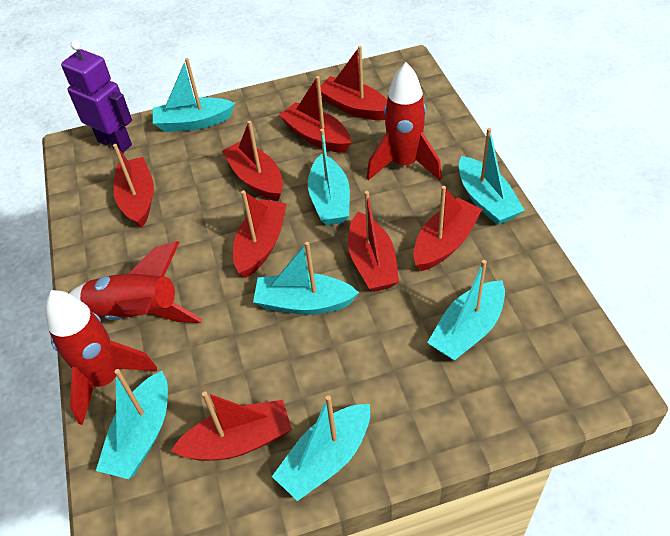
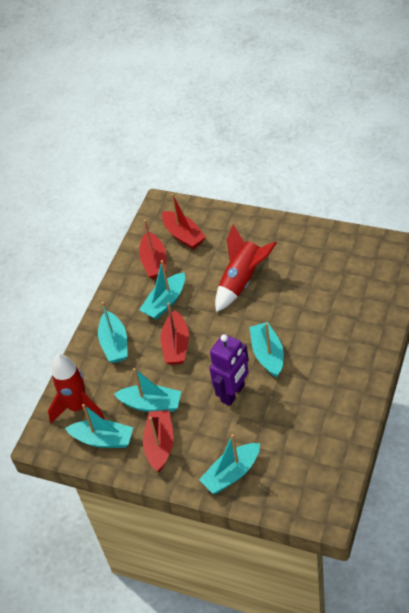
red boat: [113,144,154,228] [171,391,292,461] [222,121,283,201] [233,190,287,278] [279,76,351,153] [320,46,387,120] [348,191,399,292] [413,186,482,271] = 8 -> [139,219,166,279] [143,410,174,472] [161,303,189,365] [162,194,206,249] = 4
red rocket: [45,290,157,425] [69,241,203,323] [367,62,442,180] = 3 -> [48,354,105,423] [215,224,277,312] = 2
turquoise boat: [96,369,168,479] [153,58,235,132] [253,242,359,315] [272,395,370,501] [308,129,350,225] [427,260,505,361] [459,128,525,225] = 7 -> [65,404,133,448] [98,302,128,363] [114,368,181,412] [139,260,185,320] [199,434,260,494] [249,322,284,378] = 6

